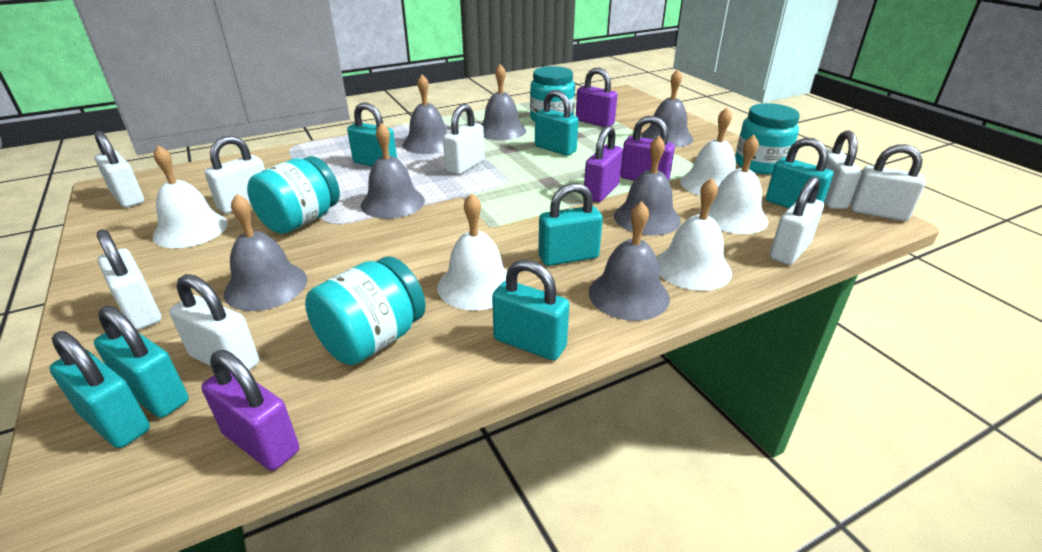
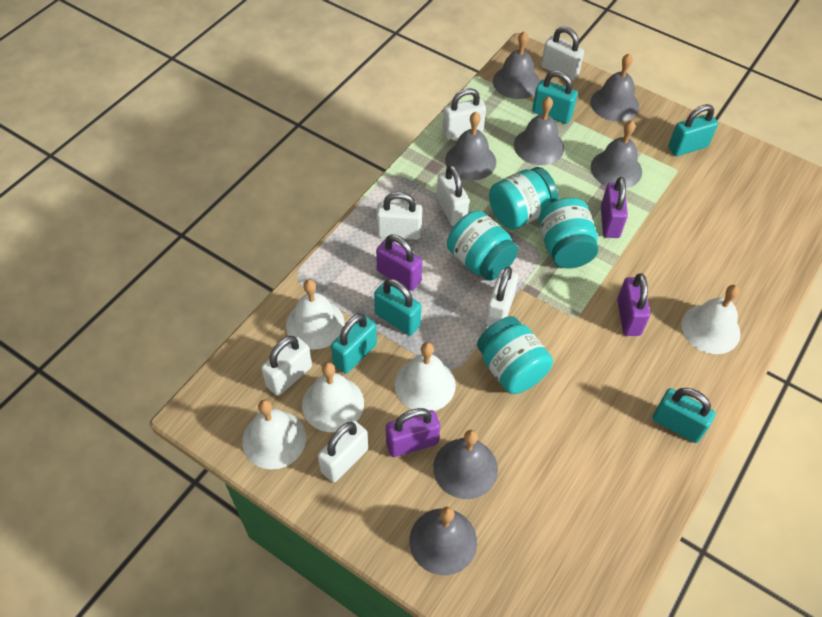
turquoise padlock: [49,331,150,448] [94,306,189,418] [347,102,397,167] [492,259,570,361] [535,90,579,156] [538,183,603,266] [766,138,834,208] = 7 -> [331,313,377,374] [374,279,422,336] [532,70,578,124] [652,388,716,443] [668,104,718,156] = 5
white padlock: [94,131,144,208] [97,229,161,330] [169,274,259,370] [204,136,265,214] [443,104,485,175] [770,176,824,265] [817,131,862,209] [851,144,926,221] = 8 -> [261,336,312,396] [318,420,368,482] [376,192,422,240] [437,165,469,226] [442,88,486,140] [485,266,518,326] [541,26,584,81] = 7

